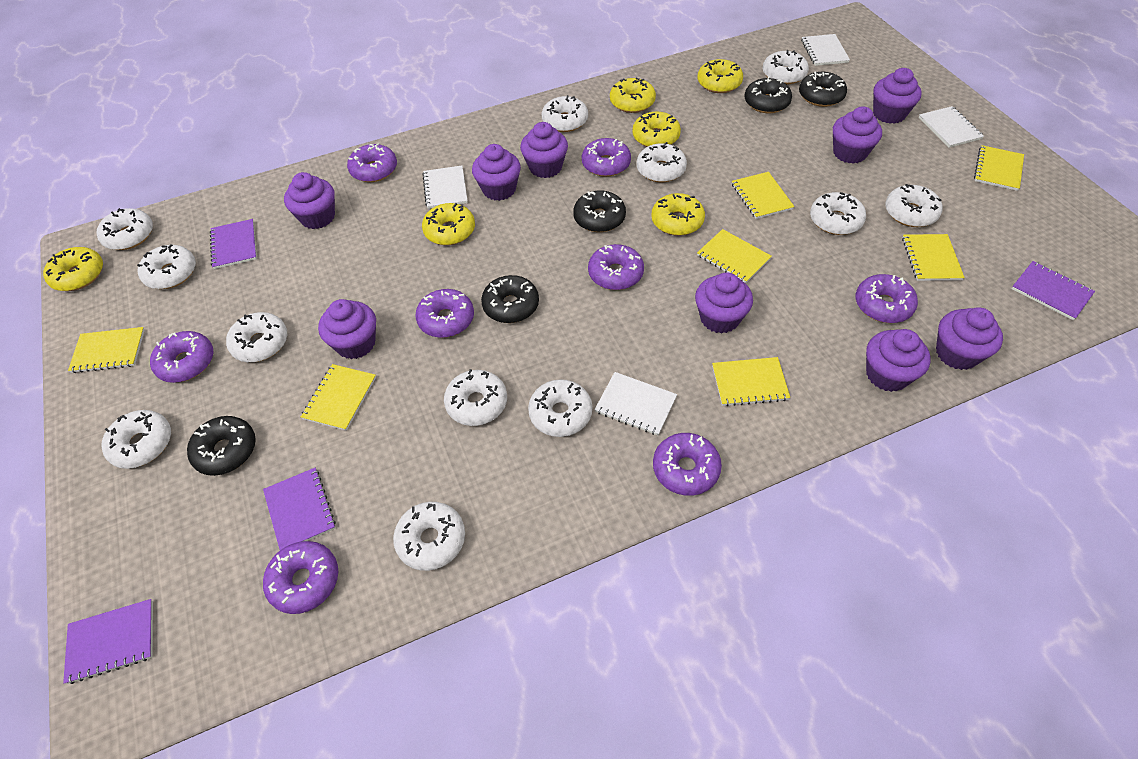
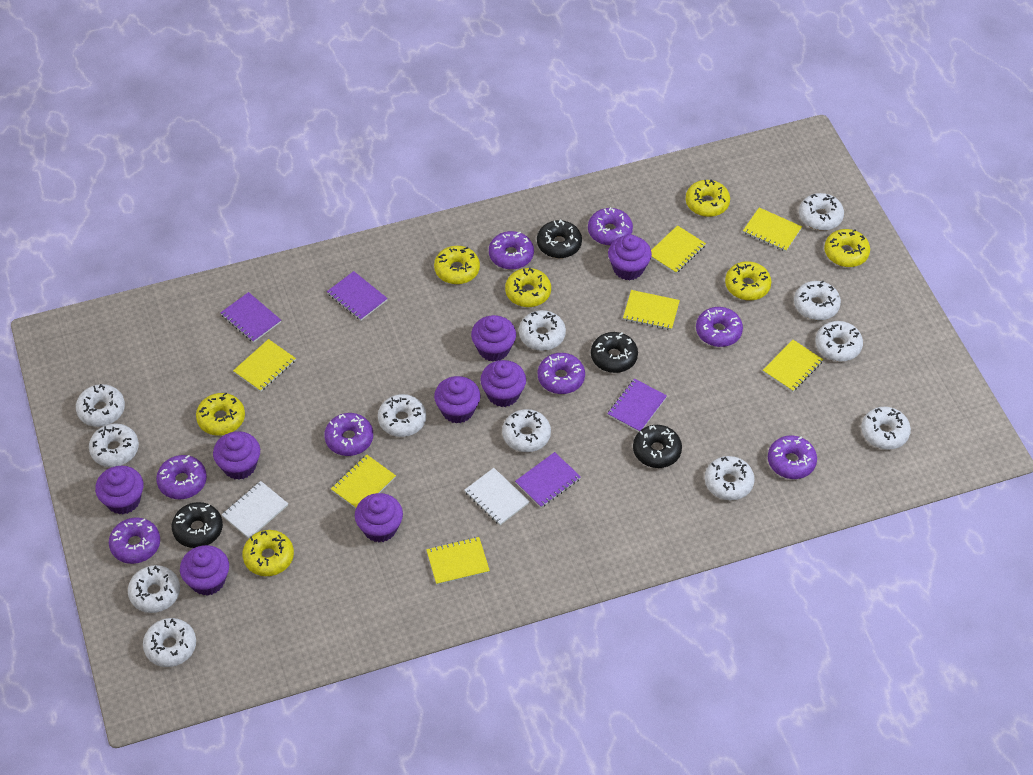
black donut: [187,416,256,476] [481,275,539,323] [573,190,626,232] [744,76,792,113] [799,72,847,107] = 5 -> [172,502,223,548] [537,220,582,258] [591,332,638,373] [633,425,682,468] = 4
purple cupcake: [284,172,335,229] [318,299,376,359] [472,144,521,201] [520,122,568,178] [695,272,753,334] [833,106,882,164] [866,329,931,392] [873,68,922,124] [936,307,1003,370] = 9 -> [95,466,143,515] [180,545,229,596] [213,431,260,480] [355,493,403,542] [434,376,481,423] [471,315,516,362] [480,360,526,407] [608,235,652,280] = 8
white notebook: [422,165,468,209] [595,372,677,436] [801,34,850,66] [919,106,984,148] = 4 -> [222,481,288,539] [465,468,530,525] = 2
yellow donut: [43,247,103,291] [422,203,475,245] [610,77,656,113] [632,112,681,147] [651,193,705,236] [697,59,743,93] = 6 -> [196,393,245,436] [242,530,294,576] [434,246,480,284] [505,267,551,307] [686,179,730,217] [725,261,771,300] [824,229,870,267] = 7

